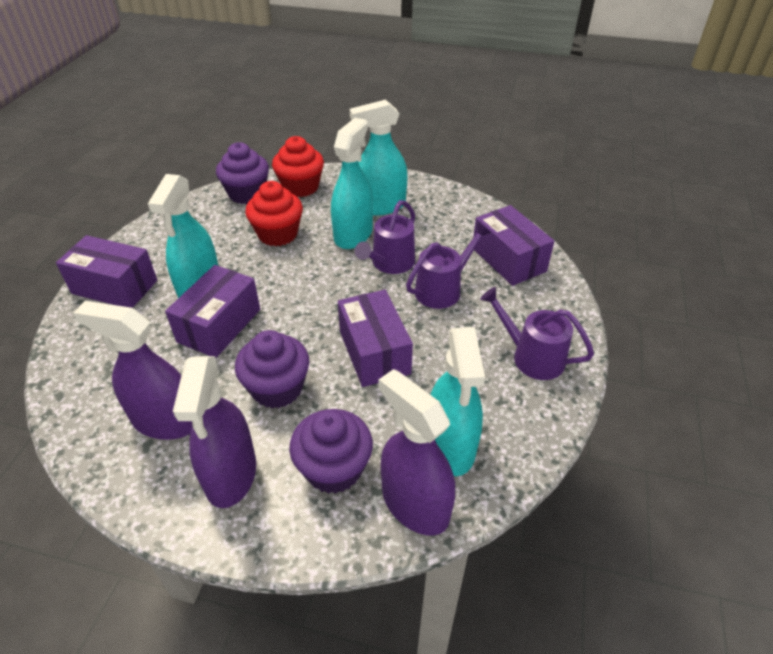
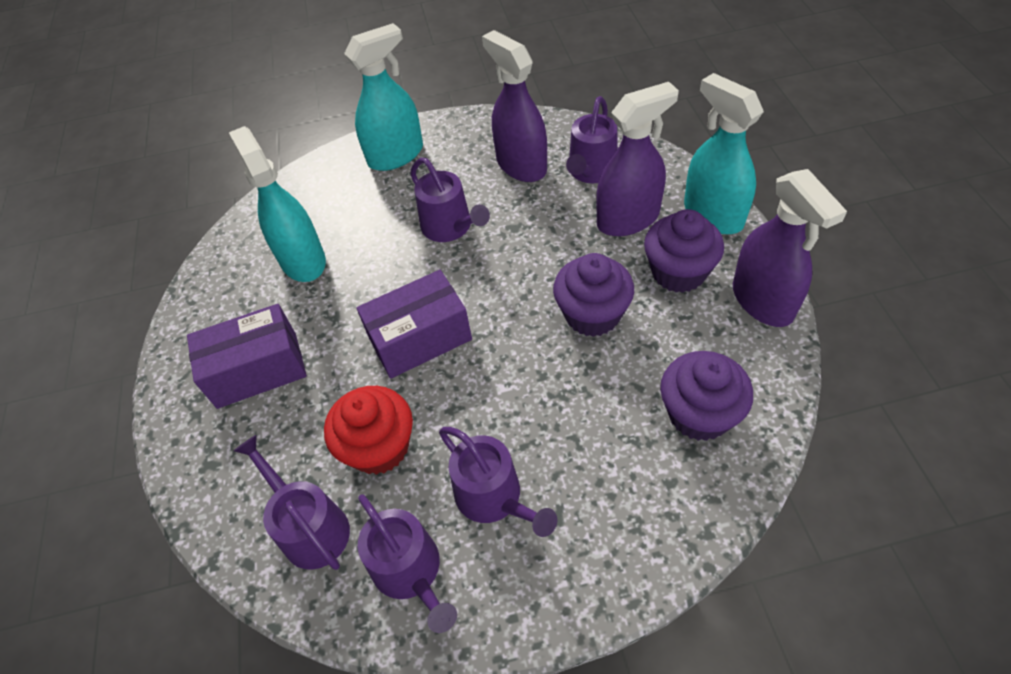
purple box: [56,235,157,308] [165,265,260,358] [338,290,413,387] [473,205,554,286] = 4 -> [187,304,307,409] [356,270,472,379] = 2
purple watering can: [355,200,415,274] [406,223,491,309] [480,287,594,380] = 3 -> [234,435,350,570] [358,494,457,633] [410,158,490,242] [439,427,557,537] [566,96,618,183] = 5
red cupcake: [245,181,303,247] [272,136,324,197] = 2 -> [324,386,413,475] = 1
turquoise spray bottle: [148,174,218,298] [331,118,373,249] [350,100,408,216] [430,327,485,476] = 4 -> [229,126,326,282] [344,23,423,171] [684,73,764,234] = 3

